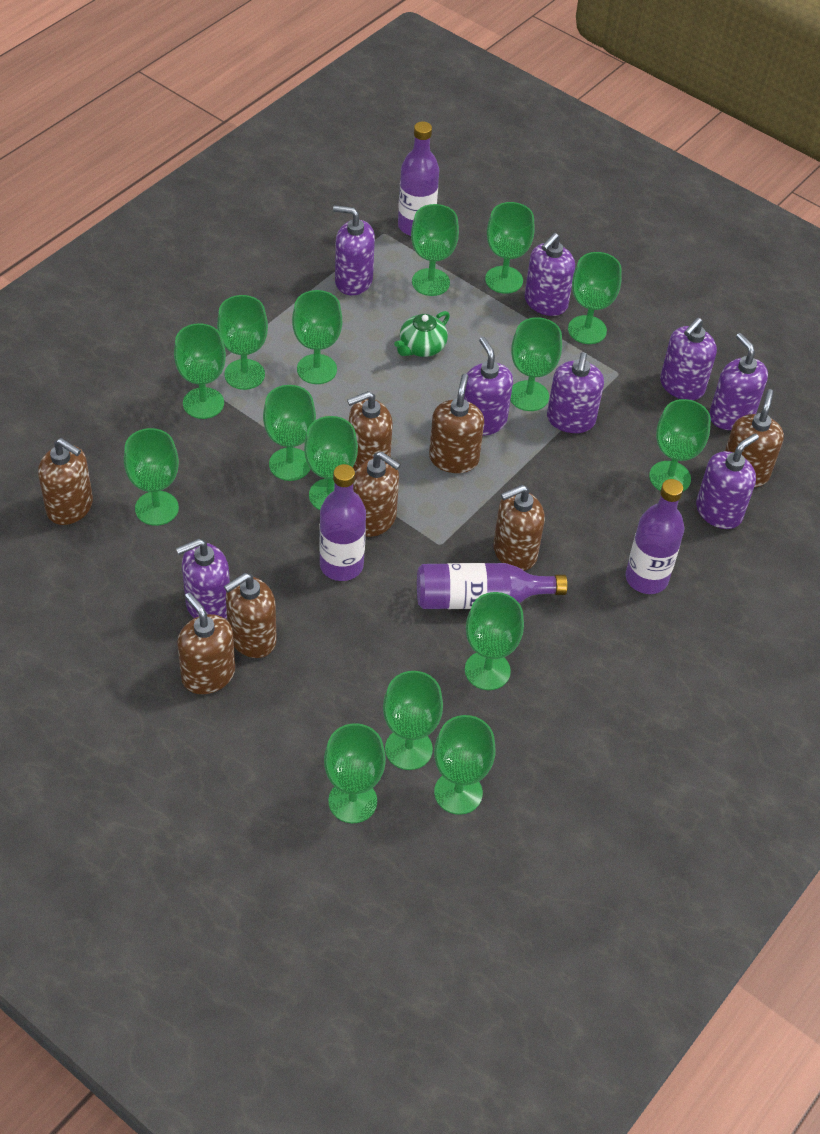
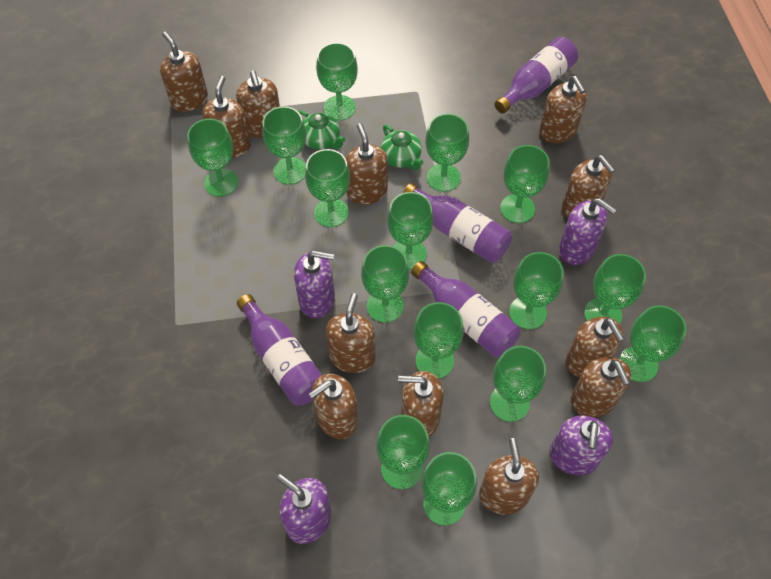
brown soap dispenser: [38,438,93,525] [177,593,235,694] [224,573,277,658] [347,391,393,471] [353,451,401,537] [429,374,484,473] [493,485,545,571] [725,389,784,487] = 8 -> [160,31,208,112] [202,76,251,158] [236,71,280,138] [309,374,358,439] [326,293,375,373] [345,123,388,205] [398,371,443,437] [479,438,539,515] [539,76,587,143] [562,155,615,218] [566,317,625,377] [571,357,631,417] = 12
green teapot: [394,311,450,357] = 1 -> [298,110,346,150] [381,125,423,170] = 2
purple soap dispenser: [176,539,230,619] [333,205,375,295] [464,337,513,436] [525,233,575,316] [547,352,604,433] [660,317,717,400] [696,433,759,529] [709,333,768,430] = 8 -> [277,474,332,544] [294,251,335,318] [550,416,613,475] [559,198,617,265] = 4

